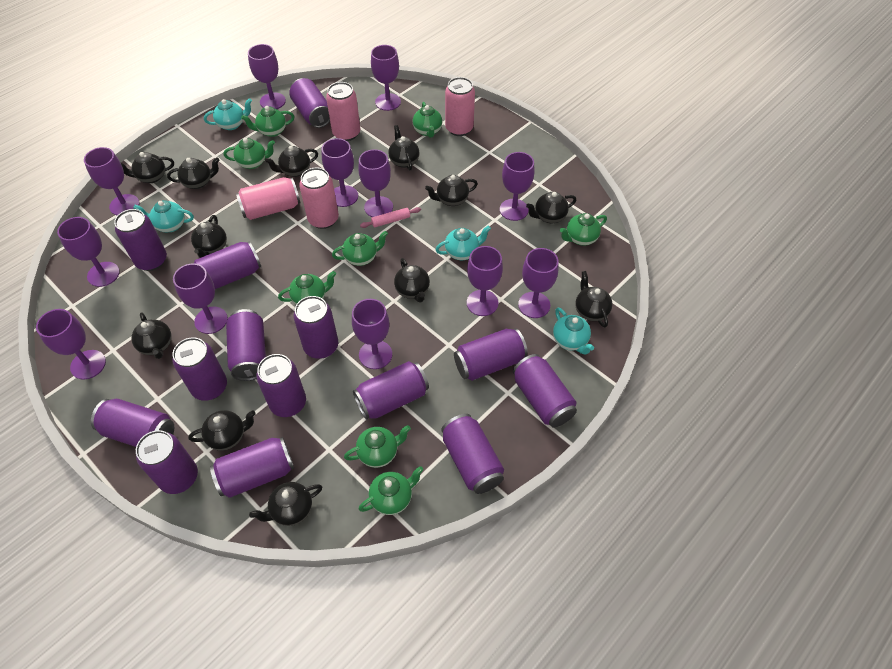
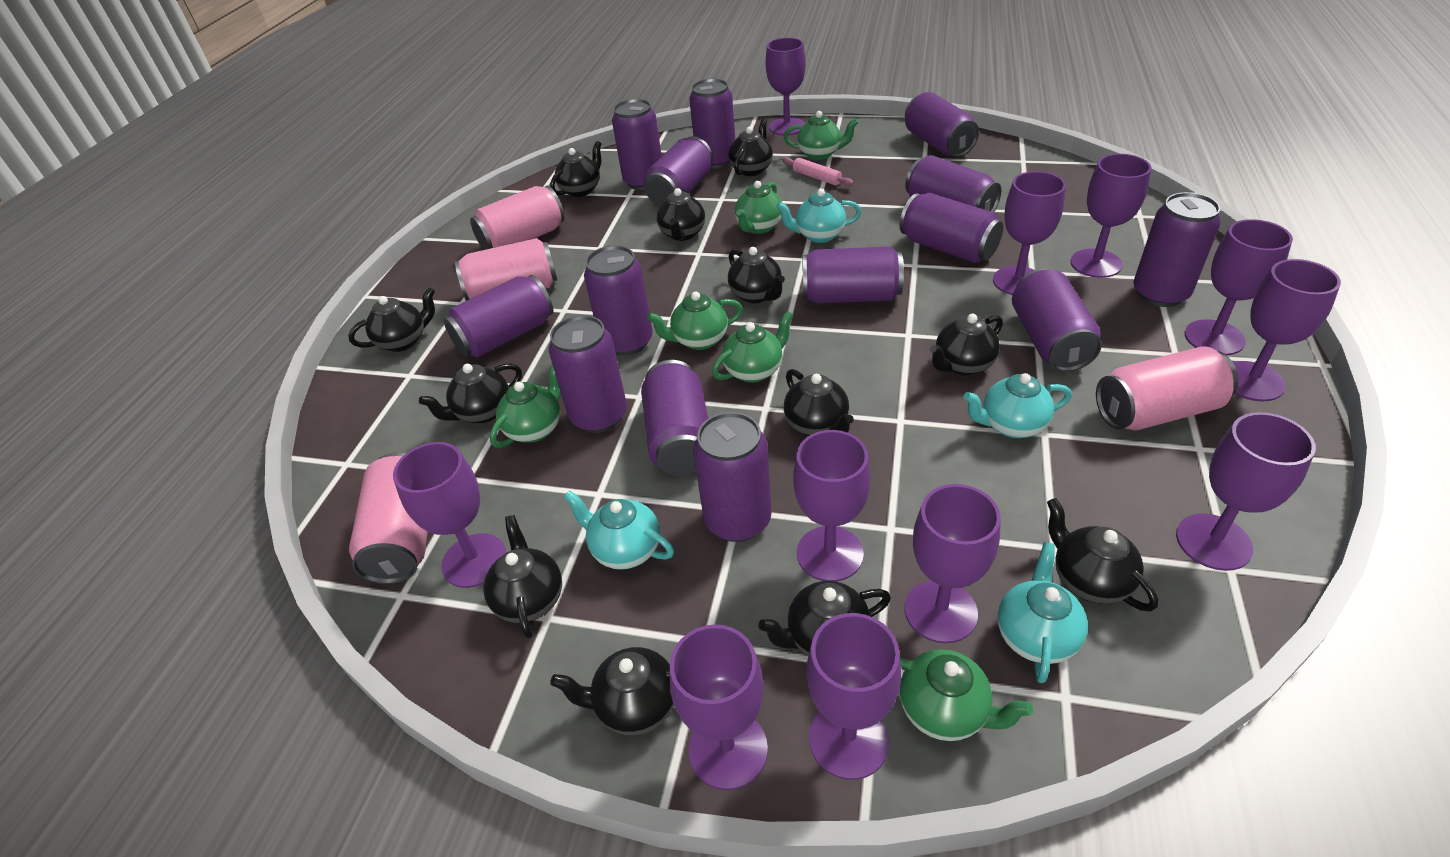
green teapot: [224,138,275,169] [241,106,295,137] [278,271,336,305] [332,231,388,266] [344,425,411,468] [359,466,423,515] [413,102,442,138] [560,213,607,246] = 8 -> [490,364,561,448] [647,291,743,350] [712,311,794,383] [735,181,782,234] [784,111,859,160] [900,649,1033,741] = 6
purple goblet: [36,309,106,379] [57,217,120,287] [84,147,140,216] [173,263,228,334] [248,44,286,109] [321,138,358,207] [352,299,392,369] [358,149,393,217] [371,45,401,111] [467,246,503,316] [500,152,535,221] [518,248,559,318] = 12 -> [393,442,507,588] [670,624,768,790] [766,38,806,135] [793,430,871,582] [806,613,902,780] [905,484,1001,643] [993,171,1066,295] [1070,154,1151,278] [1176,412,1316,571] [1185,219,1293,355] [1233,259,1341,401] = 11

